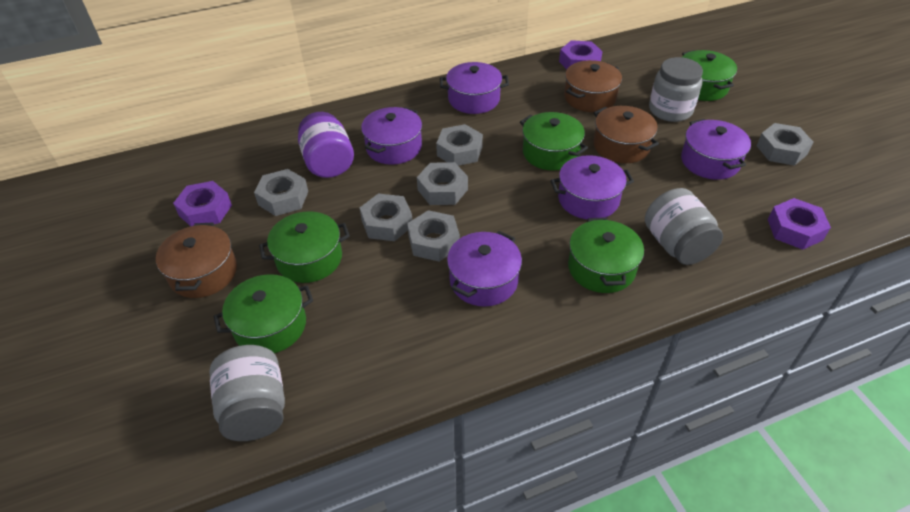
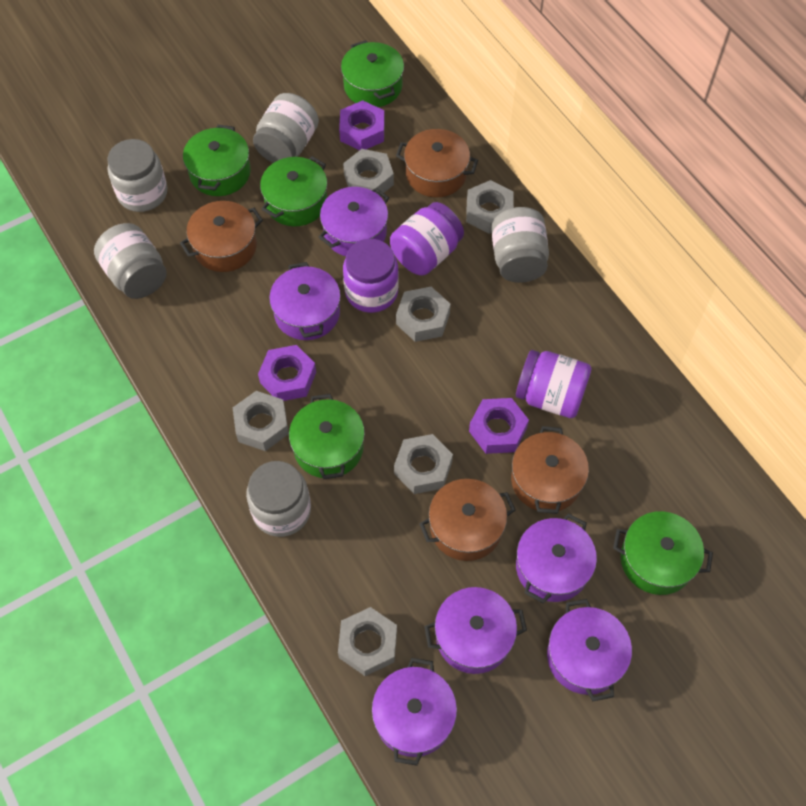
brown pot: [156,222,237,298] [564,60,622,112] [593,106,659,163] = 3 -> [180,201,263,272] [396,129,478,197] [419,479,515,561] [511,426,589,514] = 4
grey jar: [209,345,285,441] [645,188,723,265] [649,57,703,122] = 3 -> [94,223,167,299] [107,139,167,212] [246,461,311,537] [253,93,319,163] [491,207,549,283] = 5
purple jar: [298,112,354,178] = 1 -> [343,239,399,313] [390,202,464,276] [516,350,591,418] = 3
purple pot: [361,107,422,165] [440,62,509,114] [447,231,522,307] [550,155,634,220] [681,119,751,180] = 5 -> [269,262,341,340] [319,187,389,256] [372,658,457,766] [424,587,527,674] [516,513,597,604] [547,599,632,701] = 6

